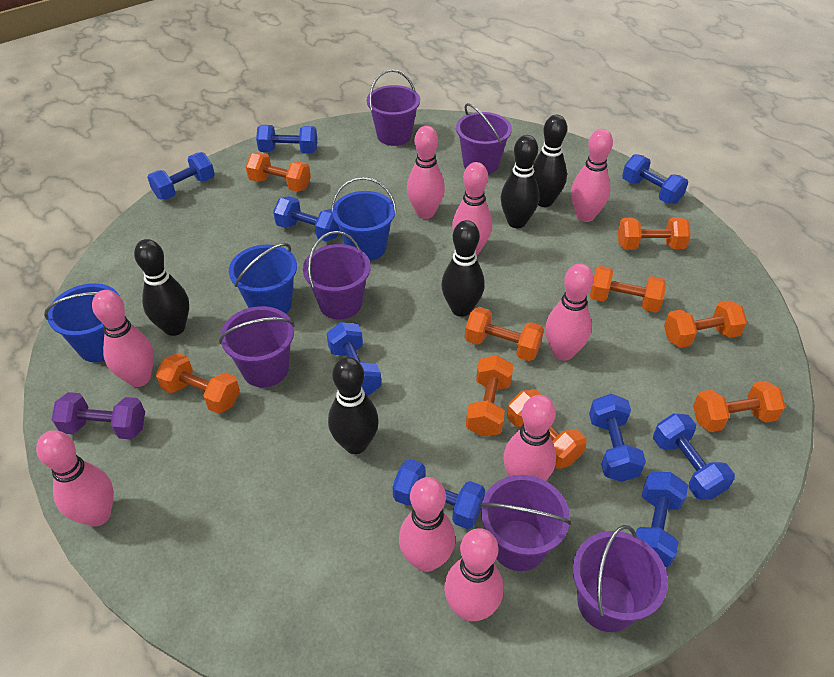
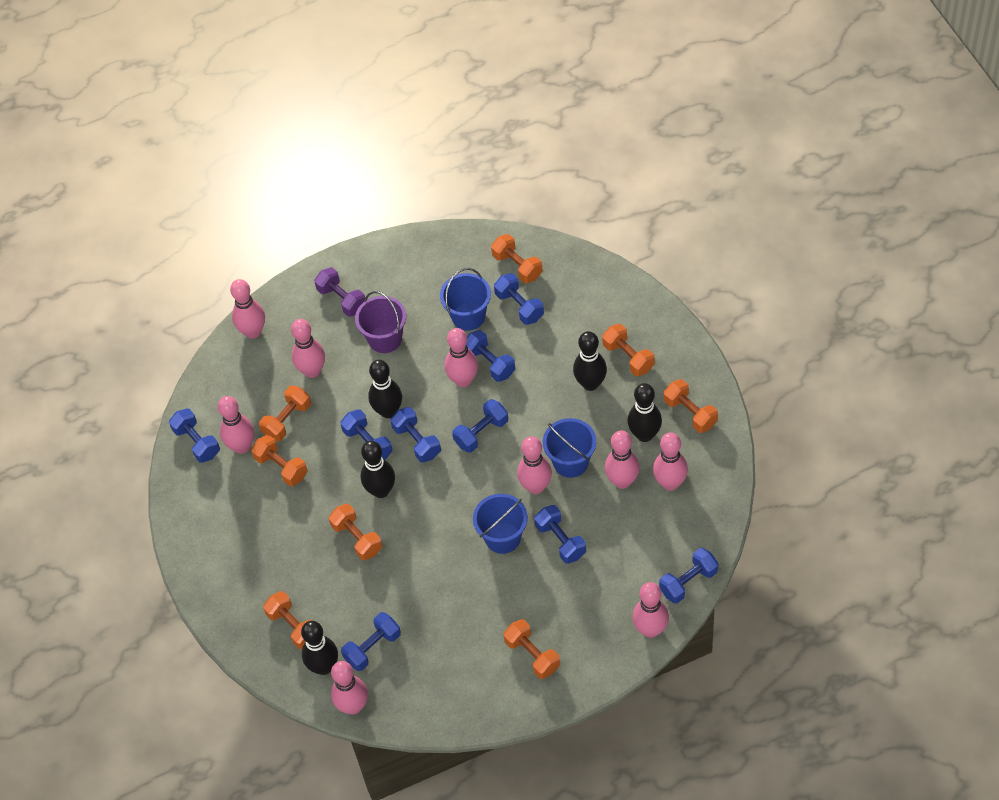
orange dumbbell: [156,353,240,414] [246,152,311,192] [465,307,544,361] [466,355,514,437] [507,389,587,469] [590,266,666,313] [618,217,691,250] [664,300,747,348] [693,381,785,432] = 9 -> [251,435,307,486] [259,385,311,441] [263,591,312,649] [329,504,382,560] [491,234,543,283] [503,619,560,679] [602,324,654,376] [664,379,718,433] = 8
purple bucket: [219,306,295,387] [303,231,371,320] [367,70,420,146] [456,103,512,174] [480,475,571,571] [573,525,668,632] = 6 -> [355,291,406,353] = 1

